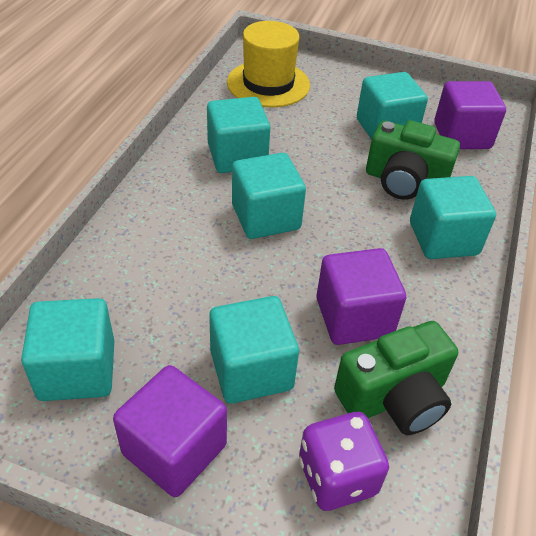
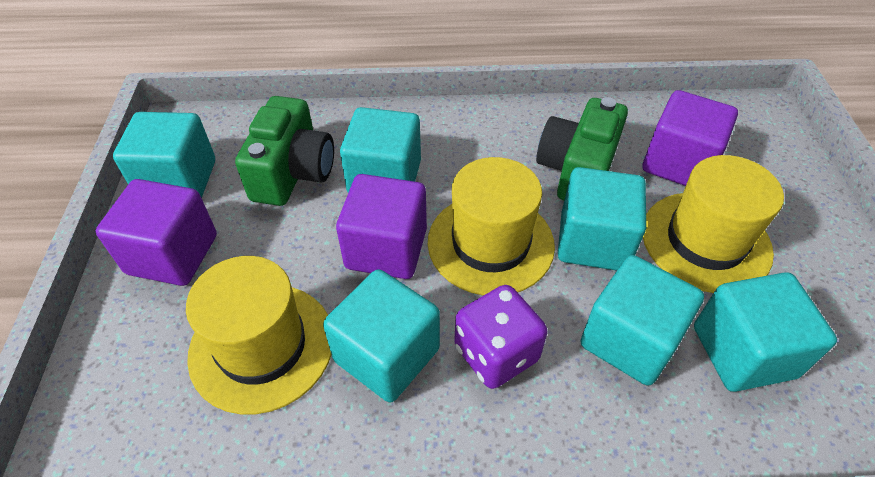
yellow hat: [227,21,310,107] = 1 -> [186,256,331,415] [428,157,555,296] [643,155,784,293] = 3

